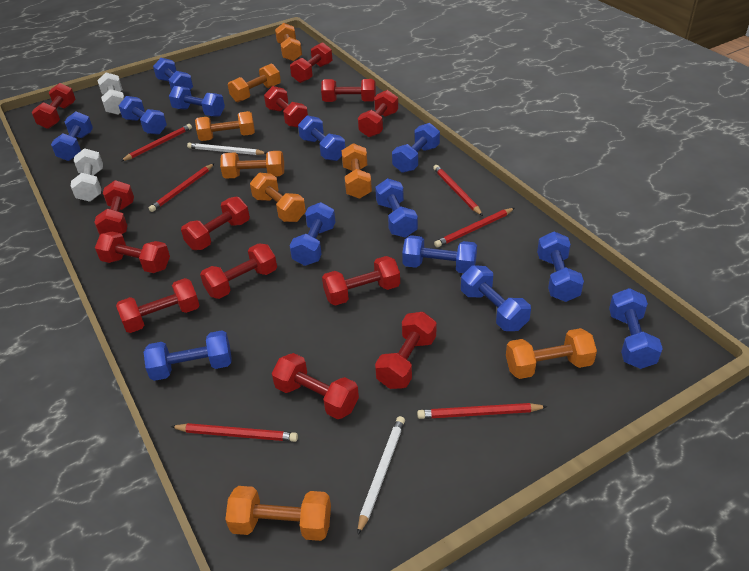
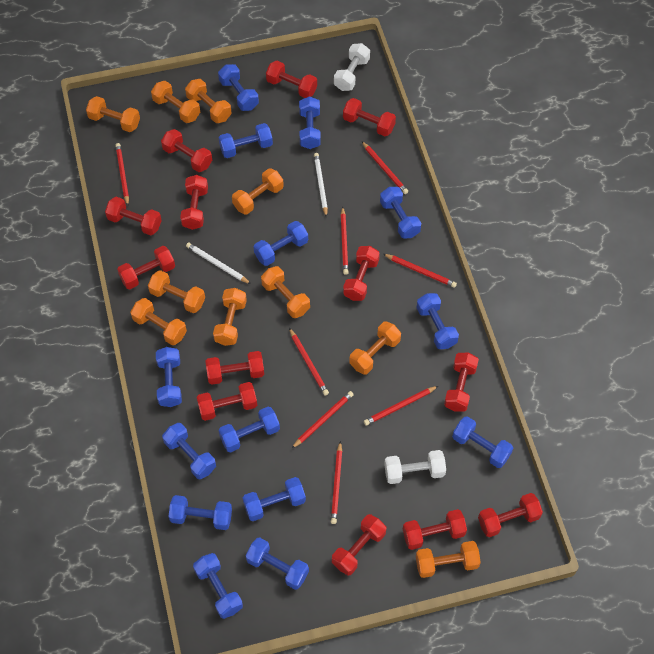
blue dumbbell: [51,112,93,161] [119,96,167,135] [144,330,232,381] [153,58,193,90] [169,86,225,117] [290,202,335,266] [298,115,345,161] [375,178,418,238] [392,123,440,173] [402,235,477,273] [461,265,531,331] [537,232,584,302] [609,288,663,369] = 13 -> [156,347,182,407] [162,423,216,480] [168,495,232,530] [193,553,243,619] [218,64,259,111] [218,123,273,158] [218,407,280,452] [243,477,306,521] [246,538,309,590] [254,221,308,266] [299,96,321,149] [380,187,421,239] [416,293,459,349] [452,416,513,468] = 14
orange dumbbell: [195,111,255,141] [220,151,284,179] [225,486,331,541] [228,64,281,102] [250,173,306,222] [275,23,302,61] [341,143,372,199] [506,328,597,379] = 8 -> [86,96,140,132] [130,298,187,345] [148,270,205,313] [151,81,200,123] [185,79,232,123] [213,288,247,346] [232,168,284,214] [261,266,310,318] [349,321,401,375] [416,541,481,578] = 10
red pencil: [121,124,192,161] [149,163,214,212] [171,423,298,442] [417,403,548,419] [433,165,483,216] [434,208,515,248] = 6 -> [115,143,129,206] [289,328,329,395] [291,391,354,449] [331,441,342,524] [341,207,349,275] [362,141,408,194] [364,386,438,426] [383,254,457,288] = 8

